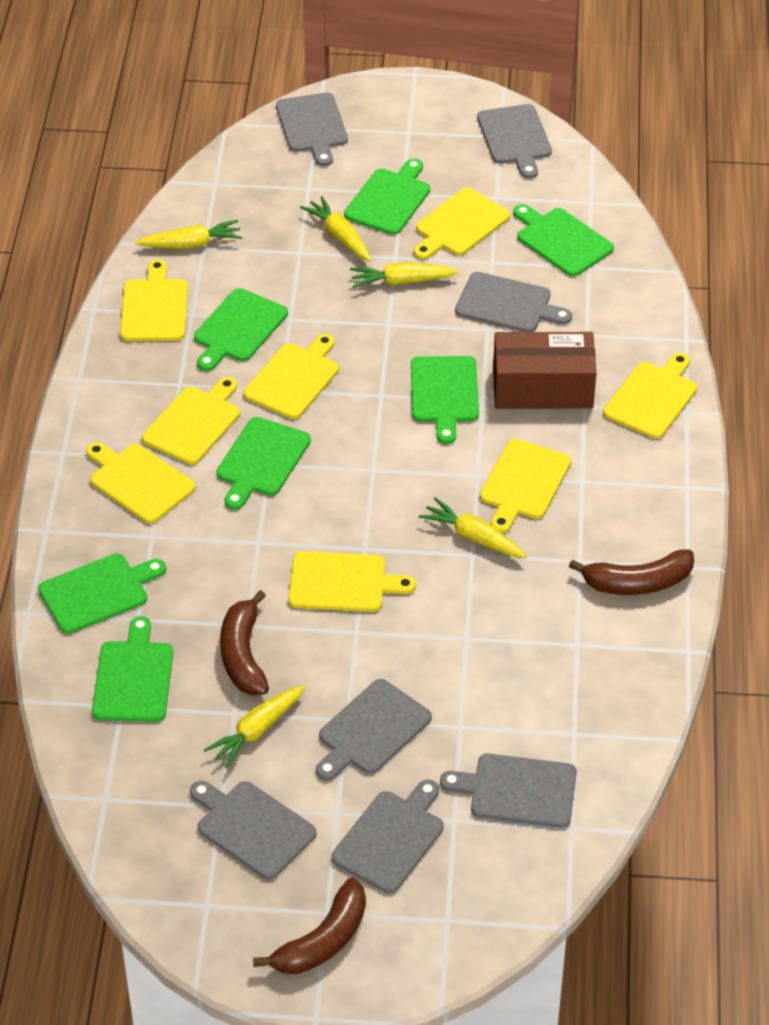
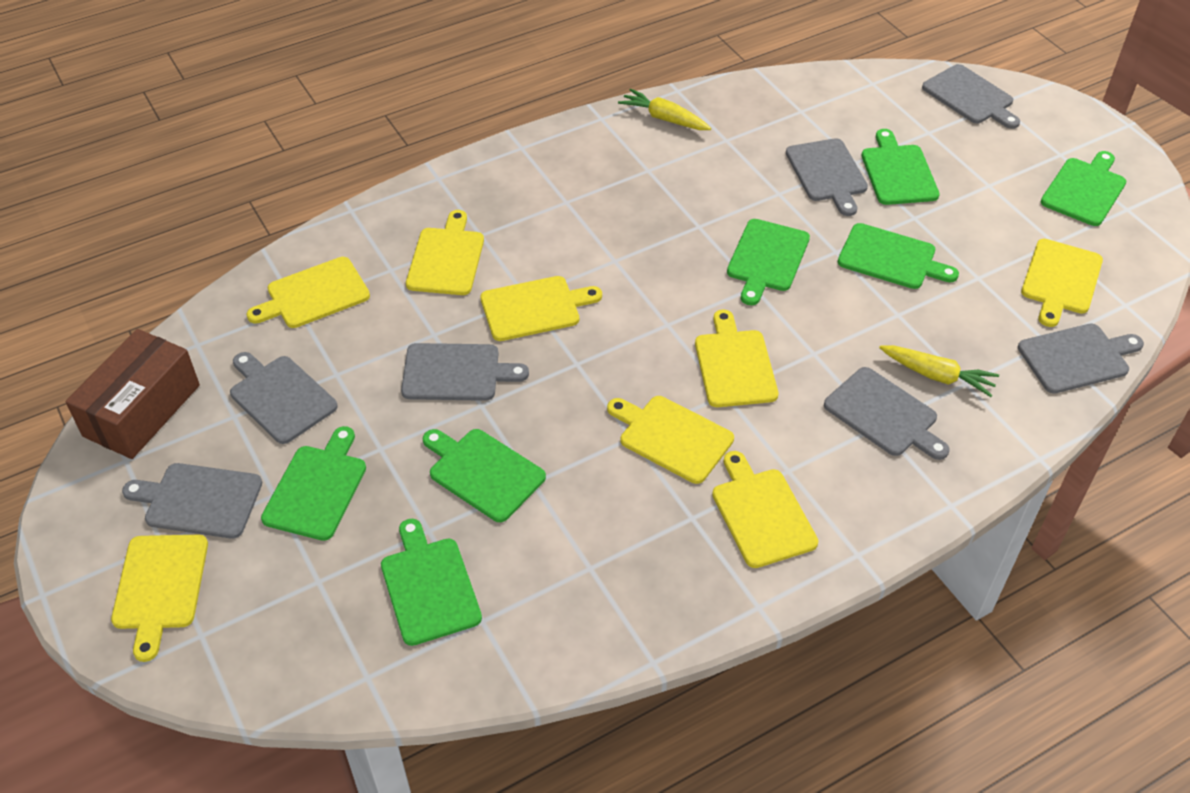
brown banana: [220,590,269,695] [253,878,366,974] [569,549,694,595] = 3 -> none = 0
yellow carrot: [135,220,242,248] [204,685,305,768] [300,196,371,261] [350,262,458,288] [419,497,526,558] = 5 -> [618,88,711,130] [879,345,999,397] = 2

